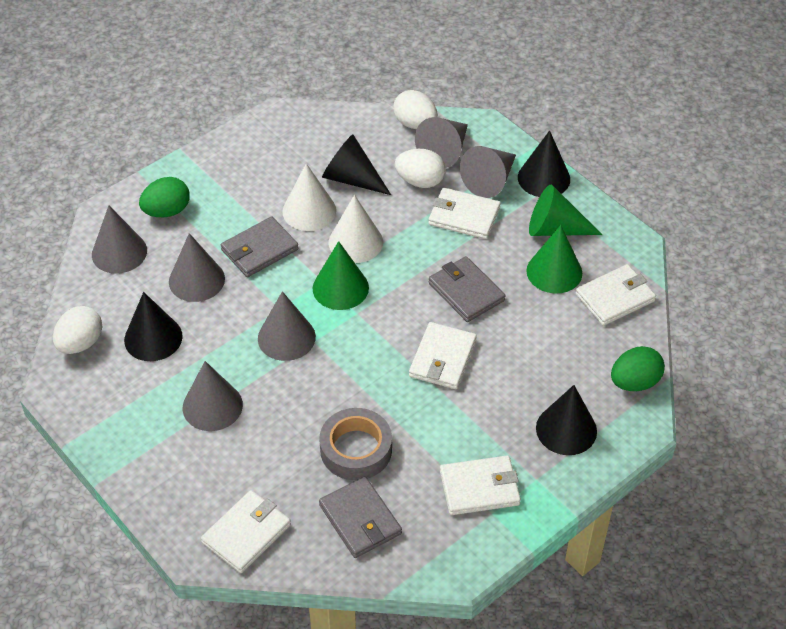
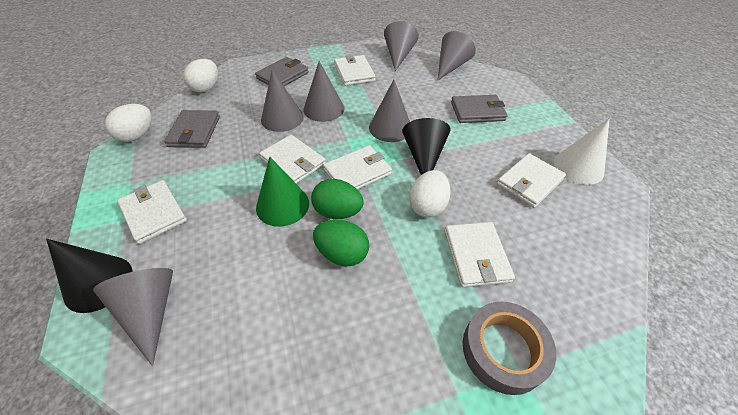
black cone: [124,292,183,361] [322,134,391,195] [518,130,570,197] [536,385,597,455] = 4 -> [46,239,133,313] [402,118,451,175] = 2
green cone: [312,241,369,310] [526,225,582,293] [529,184,602,236] = 3 -> [256,157,309,227] = 1
white cone: [282,163,336,231] [329,195,383,263] = 2 -> [554,119,609,185] = 1
white wallet: [201,490,291,573] [409,322,477,389] [428,187,500,239] [440,455,521,515] [575,264,656,326] = 5 -> [117,180,187,244] [259,135,326,184] [323,145,392,190] [334,55,376,86] [445,222,515,287] [497,153,566,208] = 6

